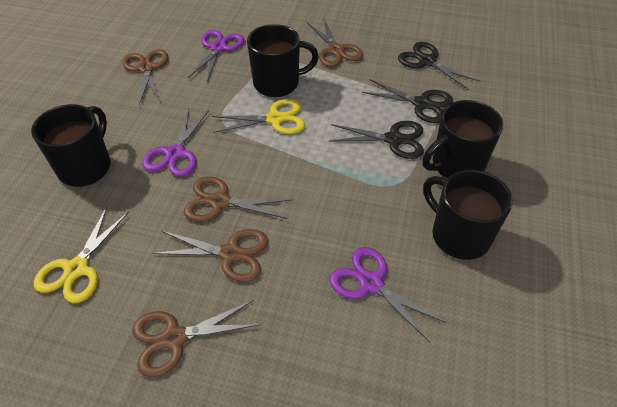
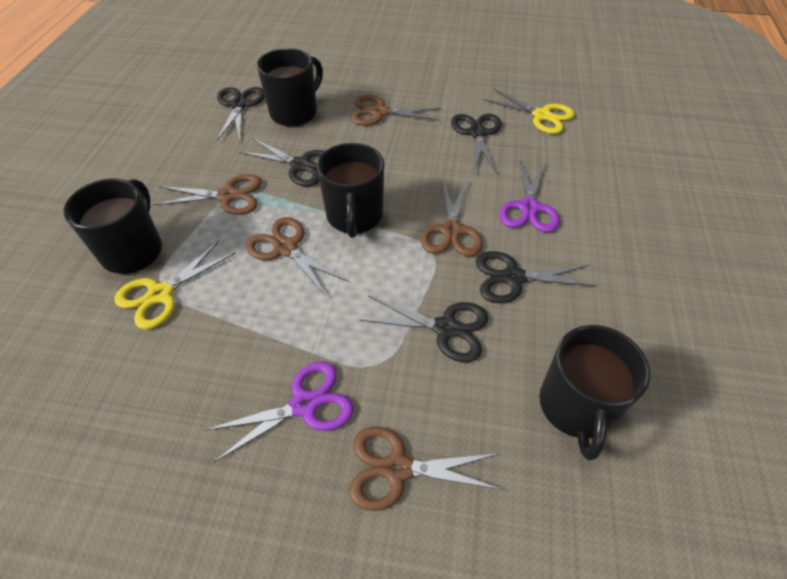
black scissors: [330,121,424,159] [362,79,453,123] [398,42,481,90] = 3 -> [217,87,265,140] [239,138,325,187] [359,295,488,362] [451,114,502,174] [476,251,598,303] = 5
purple scissors: [142,108,209,177] [188,30,244,82] [329,247,447,343] = 3 -> [205,361,354,462] [499,159,559,232] = 2

